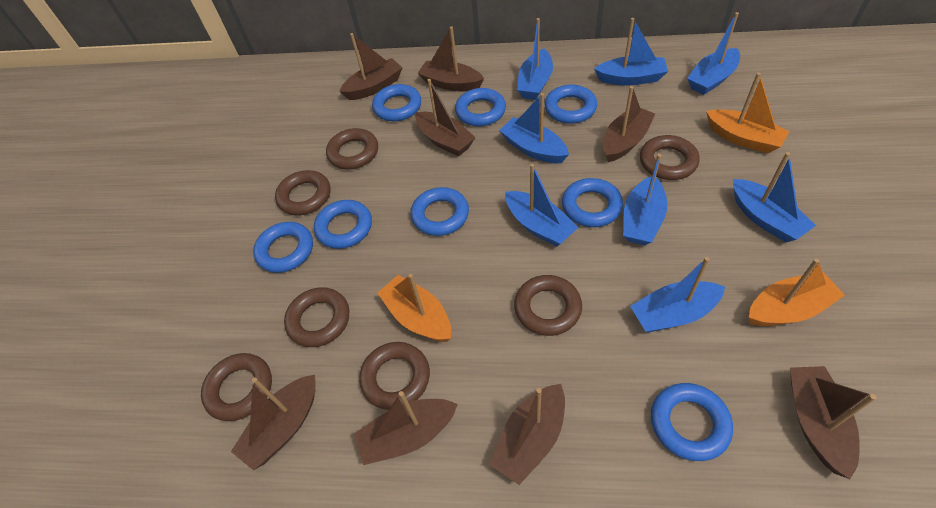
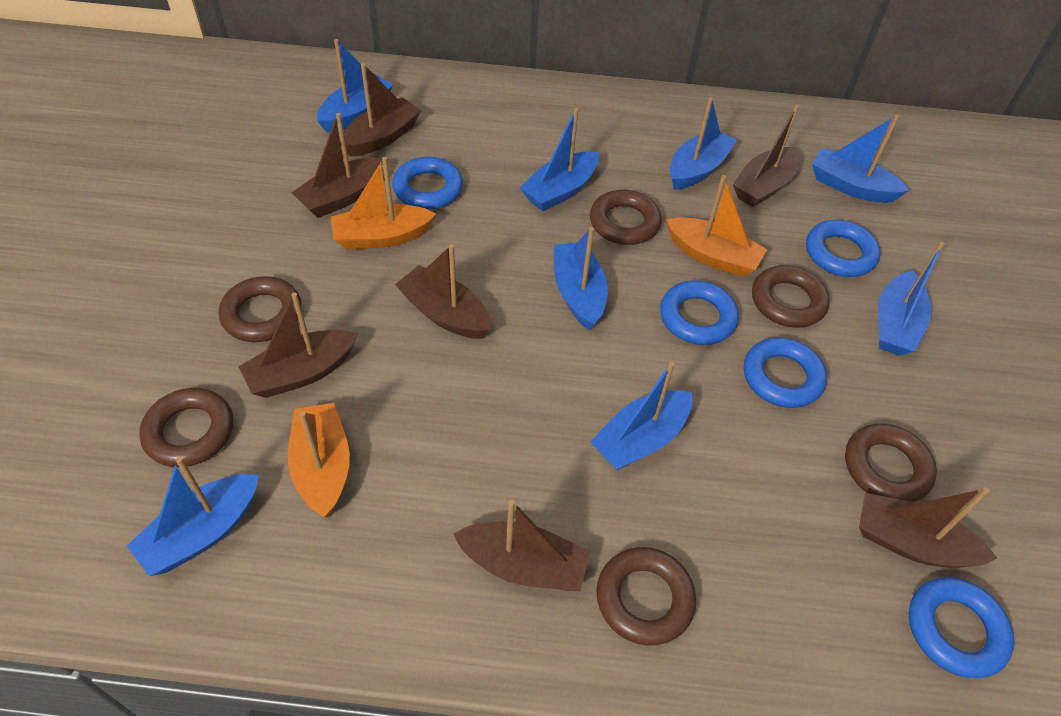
blue ring: [253,222,313,273] [314,200,372,249] [372,84,421,121] [411,187,469,236] [455,88,506,126] [545,85,597,124] [562,178,623,227] [651,383,733,461] = 8 -> [392,157,463,210] [660,280,739,345] [744,337,827,408] [806,220,881,277] [909,577,1015,678] = 5
brown boat: [231,375,316,471] [339,33,402,100] [354,391,458,465] [415,79,476,156] [417,26,484,91] [489,384,565,485] [603,86,655,162] [790,366,876,479] = 8 -> [238,292,358,398] [292,113,383,218] [340,63,421,156] [395,244,491,339] [453,499,591,591] [733,104,800,207] [859,487,997,568] = 7
brown ring: [201,353,272,421] [275,170,330,215] [284,287,349,347] [326,128,378,169] [359,342,430,410] [514,275,582,336] [640,135,700,180] = 7 -> [139,388,233,467] [219,276,302,342] [590,190,662,245] [596,547,696,646] [752,265,830,328] [845,423,937,502] = 6

